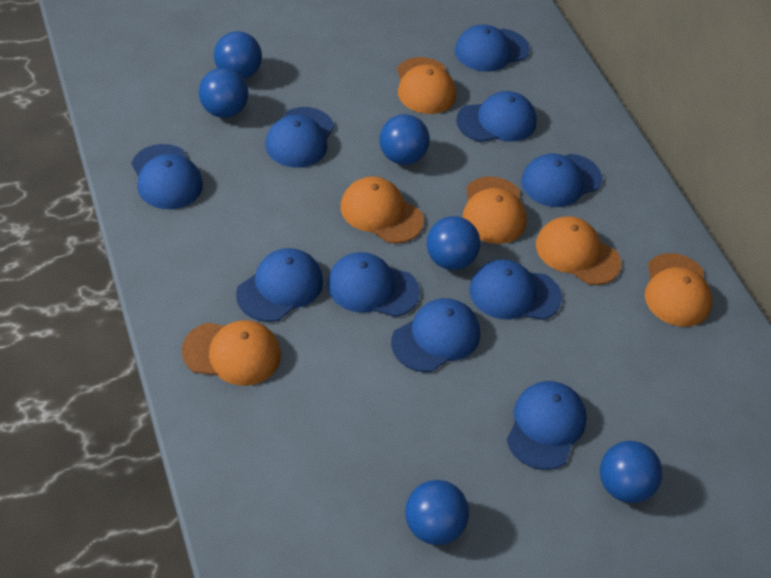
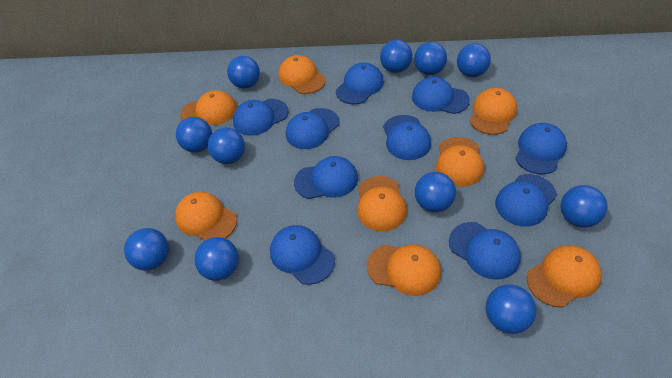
blue ball: [199,68,249,118] [214,31,262,79] [379,114,430,165] [405,480,469,545] [427,216,480,270] [600,441,663,503] = 6 -> [124,228,169,271] [176,117,212,153] [194,237,239,281] [208,127,245,164] [227,56,260,89] [380,40,412,73] [414,42,447,75] [415,172,456,212] [457,43,491,77] [486,284,537,334] [561,185,608,228] = 11
orange cap: [182,320,281,386] [340,176,424,244] [397,57,456,114] [462,176,527,244] [536,216,622,285] [645,253,712,327] = 6 -> [175,192,237,241] [180,90,237,125] [279,55,326,94] [357,176,407,231] [367,244,441,296] [436,137,484,187] [470,88,517,135] [527,245,602,307] = 8

